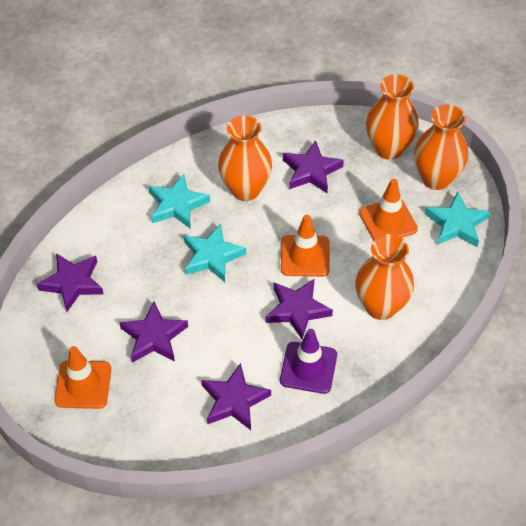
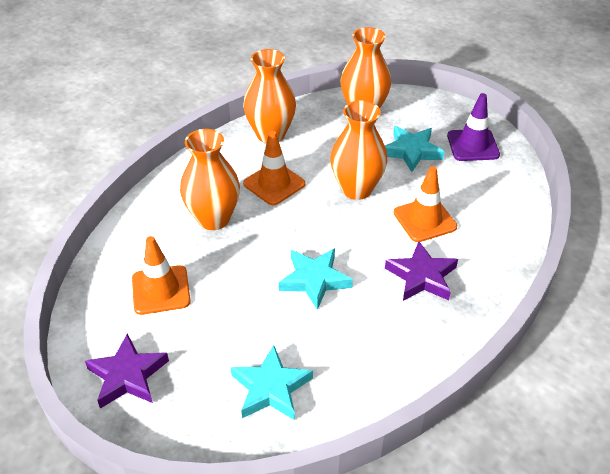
purple star: [37,253,104,312] [119,301,188,363] [201,363,271,430] [266,279,333,340] [283,140,344,193] = 5 -> [85,333,169,409] [385,241,458,301] = 2

